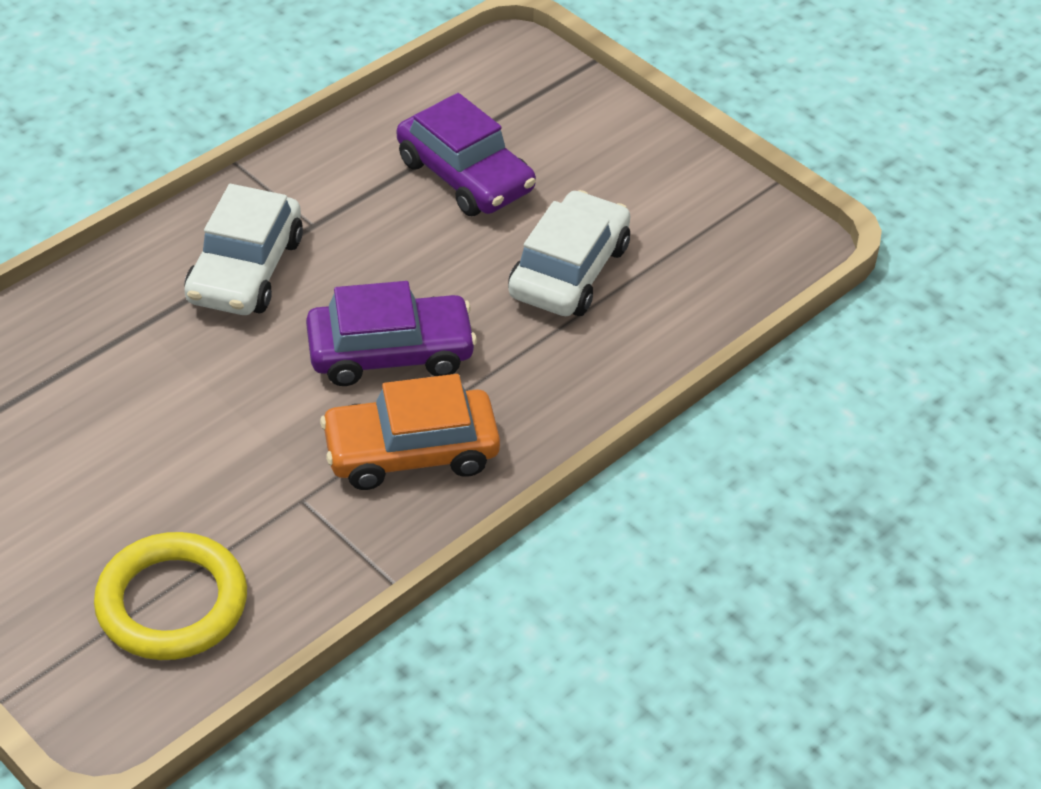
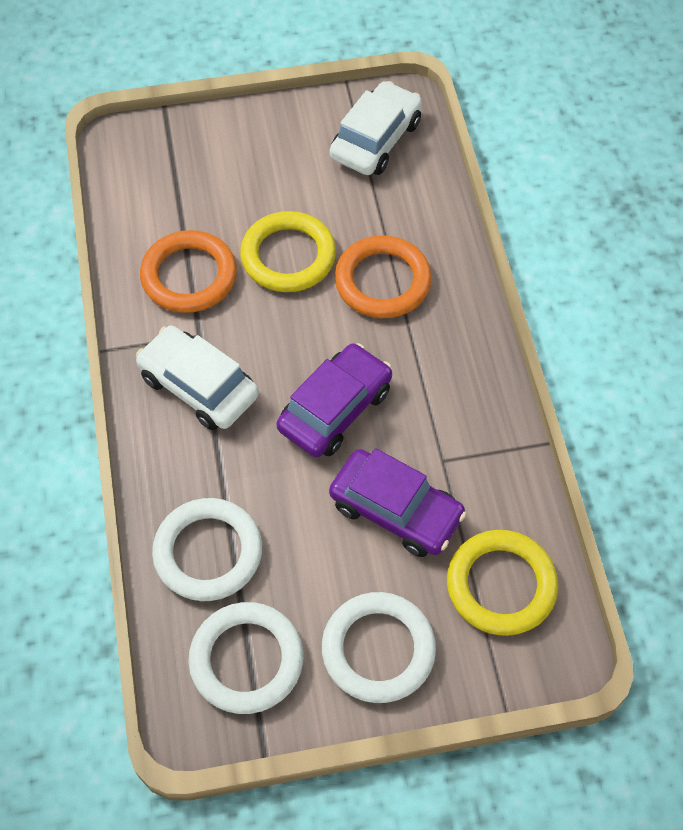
orange car: [320,374,500,490] = 1 -> none = 0
orange ring: none = 0 -> [140,230,237,313] [335,235,432,318] = 2
white ring: none = 0 -> [152,498,262,601] [188,602,303,714] [322,592,436,703] = 3
yellow ring: [94,532,247,660] = 1 -> [240,211,336,292] [447,530,558,636] = 2

